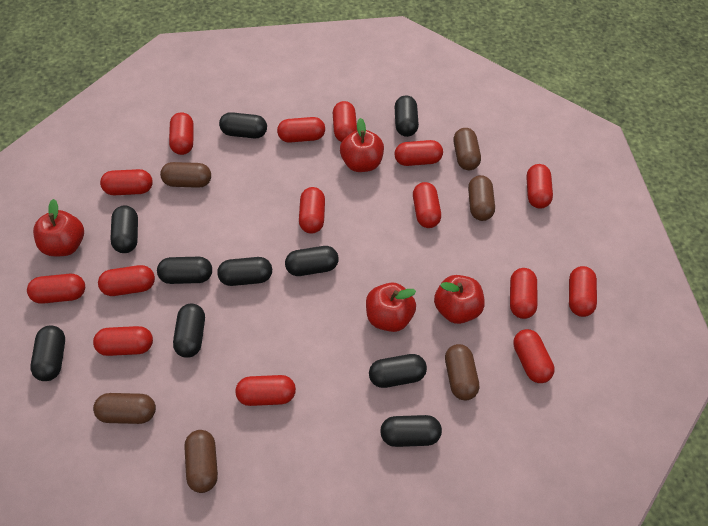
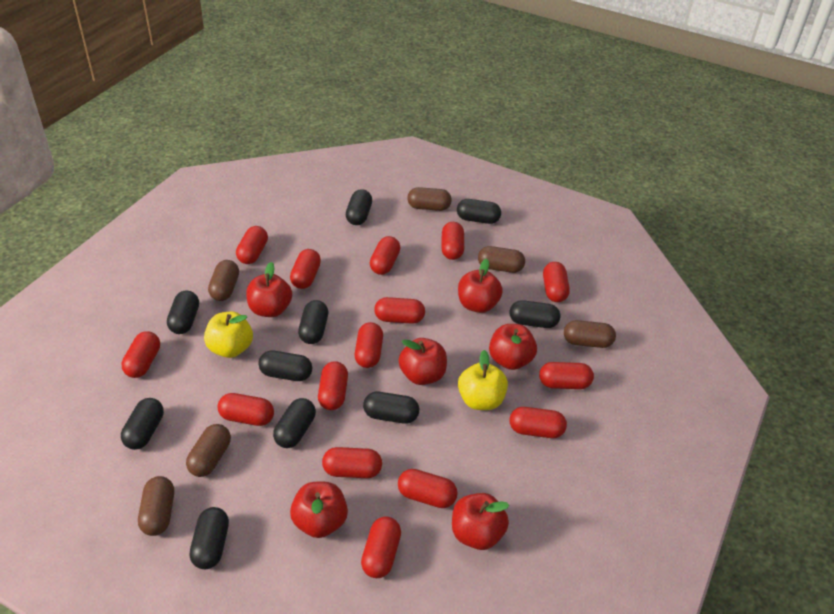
red apple: [33,199,84,256] [340,118,384,172] [366,282,416,332] [434,275,485,324] = 4 -> [246,262,292,317] [290,482,348,538] [399,338,447,385] [452,493,509,550] [458,259,503,313] [489,324,537,370] = 6
yellow apple: none = 0 -> [204,311,253,358] [458,350,508,410] = 2

